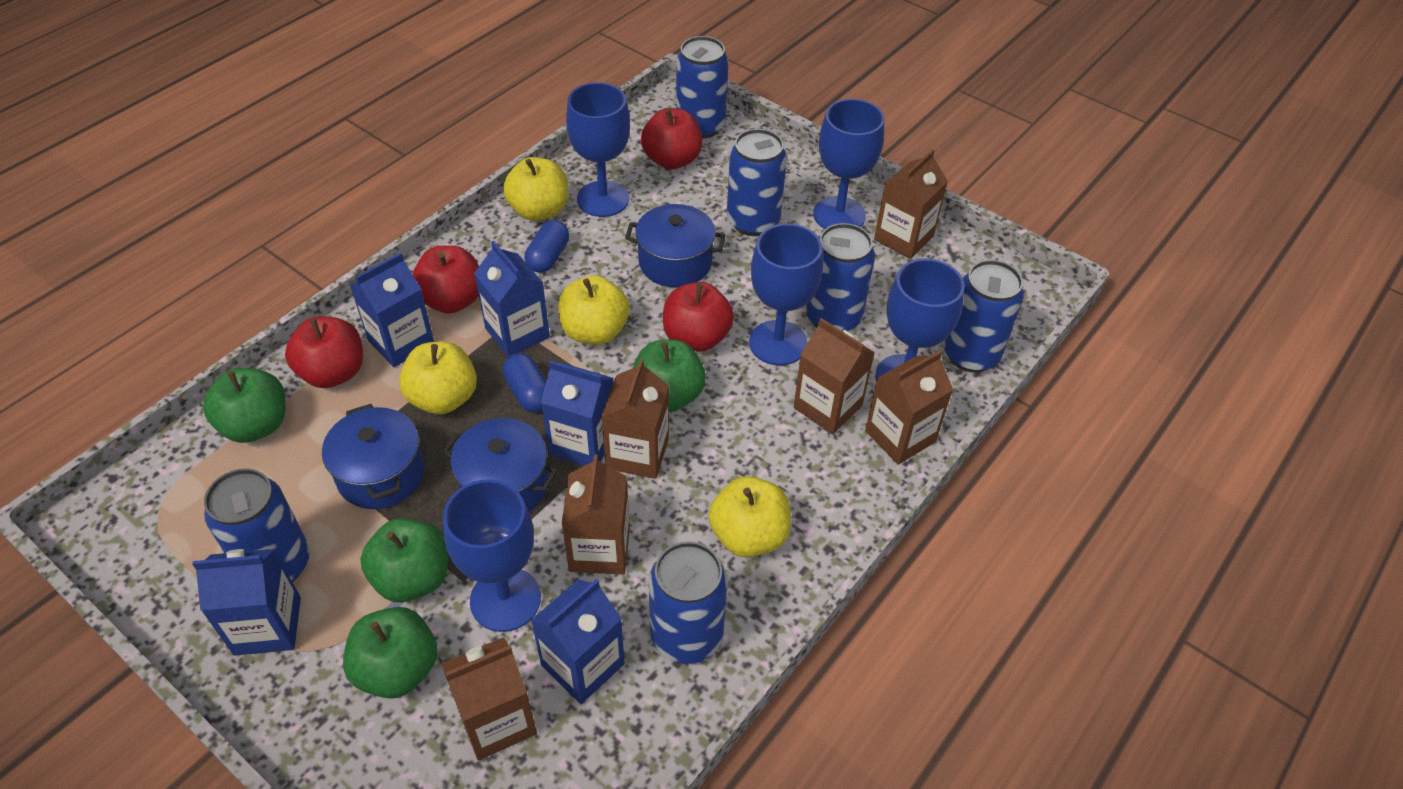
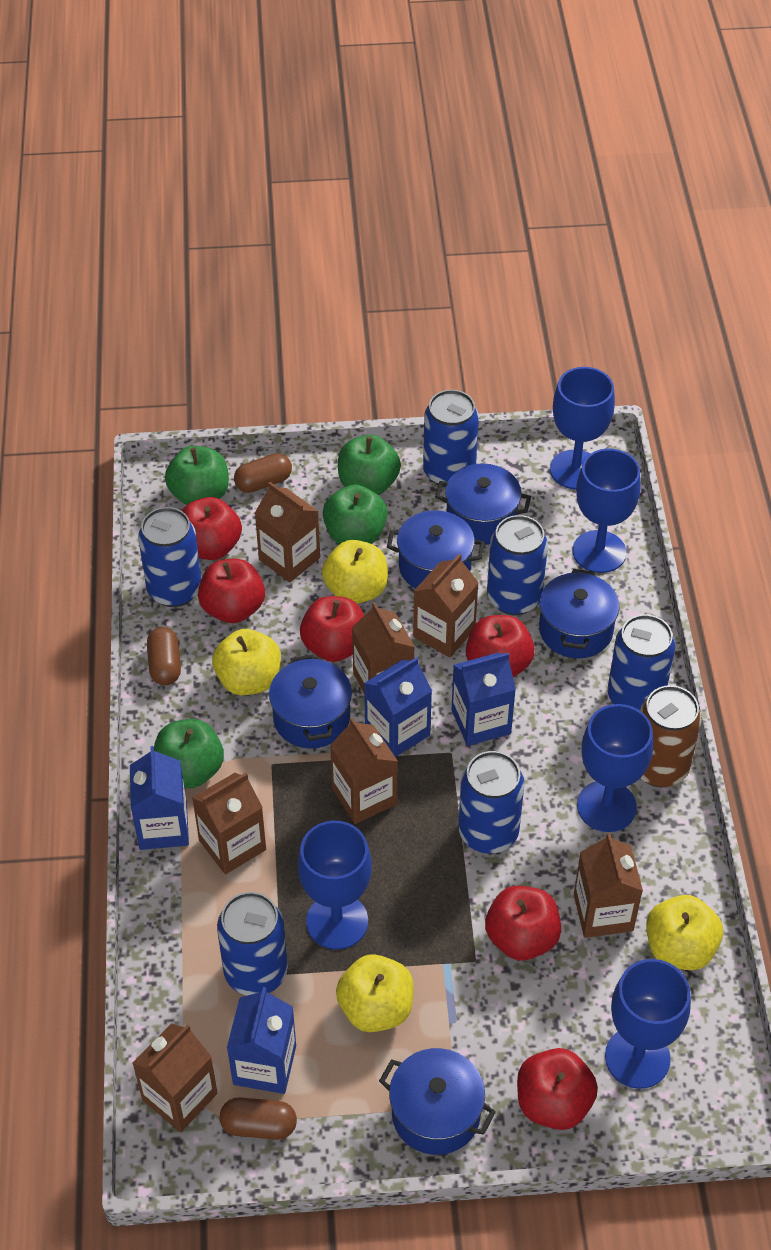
blue capsule: [503,353,546,412] [525,220,569,273] = 2 -> none = 0
blue carton: [192,549,301,656] [350,253,434,367] [474,241,550,357] [531,579,625,704] [541,360,613,466] = 5 -> [130,746,189,850] [227,987,296,1094] [364,657,432,757] [451,652,516,746] = 4
blue pot: [322,404,424,509] [442,418,558,512] [625,204,726,287] = 3 -> [269,655,352,749] [379,1048,496,1155] [387,510,485,589] [435,463,531,545] [539,569,619,658] = 5
brown can: none = 0 -> [640,685,702,788] = 1
brown capsule: none = 0 -> [147,627,181,685] [220,1097,297,1140] [234,453,292,493] = 3
brown carton: [441,637,537,761] [561,455,630,575] [601,359,669,479] [794,318,875,434] [865,351,953,465] [874,149,948,259] = 6 -> [132,1023,217,1132] [192,773,266,874] [255,482,320,582] [330,717,398,824] [352,602,415,693] [413,554,479,658] [574,833,643,938] = 7
red apple: [285,316,363,388] [413,245,479,313] [641,108,702,169] [663,282,734,352] = 4 -> [182,497,242,560] [198,559,265,623] [300,596,364,662] [466,615,535,677] [485,886,561,961] [517,1048,598,1130] = 6

